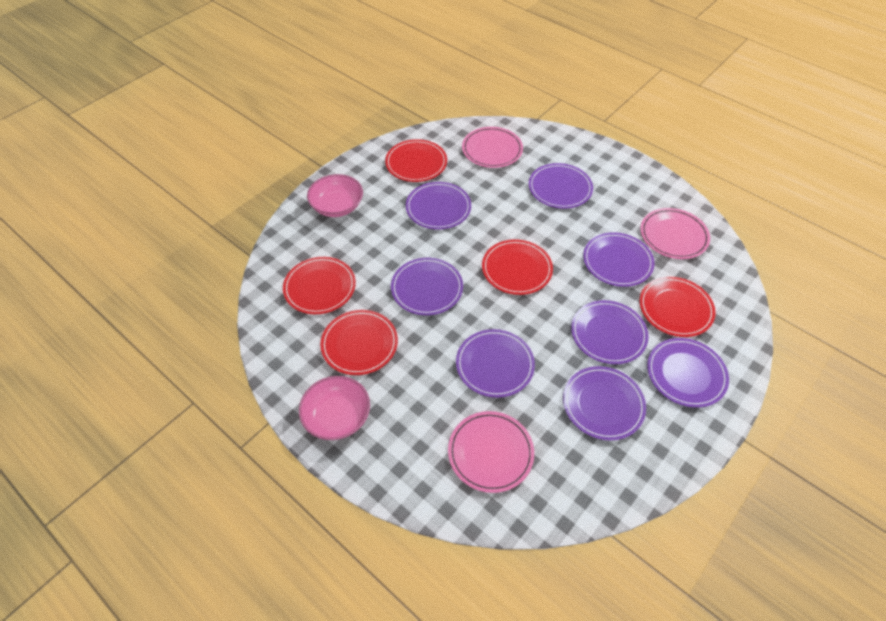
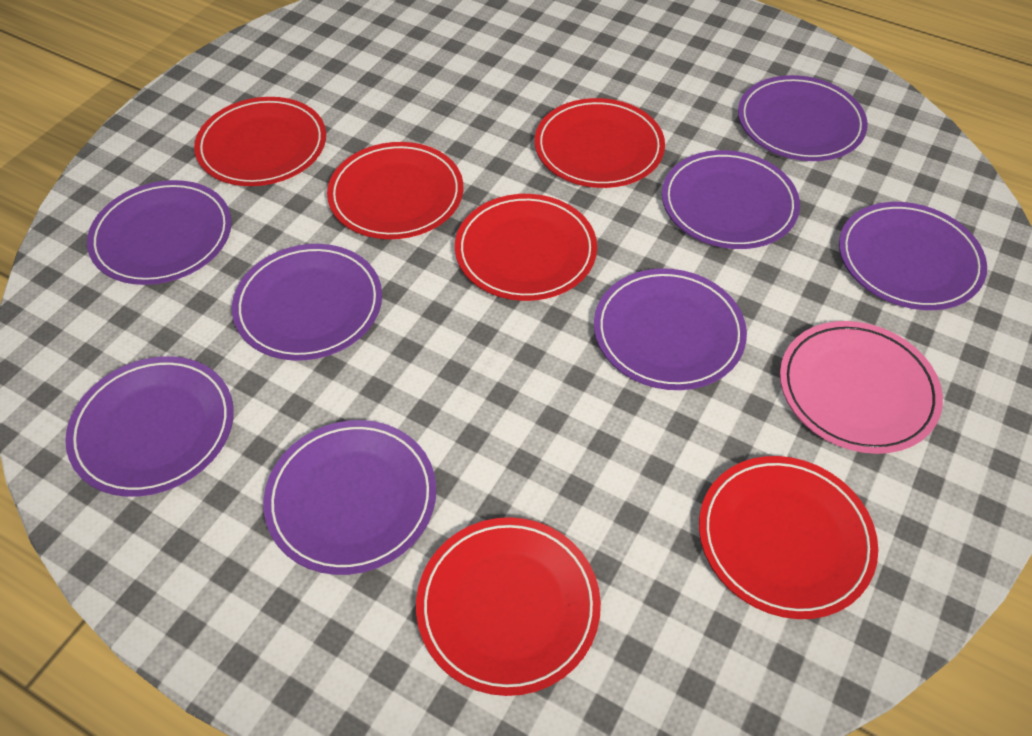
pink bowl: [299,376,370,440] [307,174,363,217] = 2 -> none = 0
pink plate: [448,411,534,493] [462,127,523,168] [640,208,710,259] = 3 -> [780,321,943,454] = 1
red plate: [283,257,356,314] [320,310,398,375] [385,139,447,182] [482,239,553,295] [640,277,716,337] = 5 -> [194,97,326,186] [327,142,463,239] [416,517,601,696] [455,194,597,301] [535,98,665,188] [699,456,878,619] = 6

